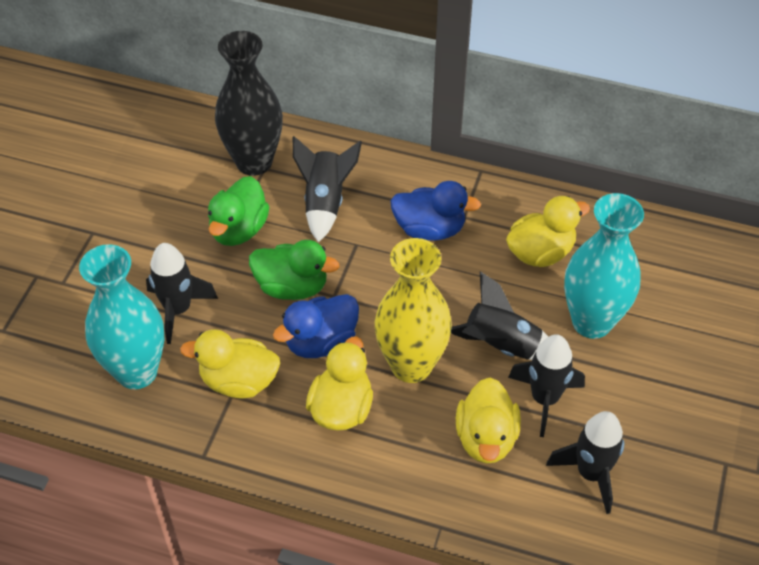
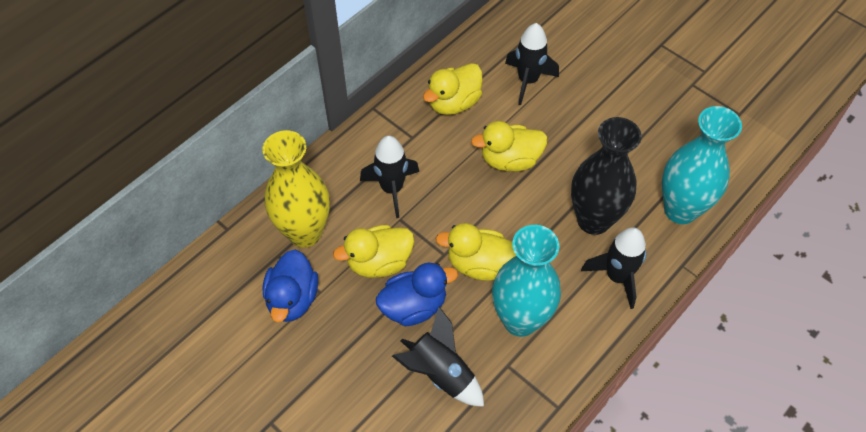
black rocket: [146,243,218,344] [293,136,362,242] [451,272,549,360] [508,334,585,437] [546,411,624,514] = 5 -> [360,136,419,218] [392,307,484,407] [505,23,559,105] [581,227,646,309] = 4
green duck: [208,176,270,246] [249,240,339,300] = 2 -> none = 0

